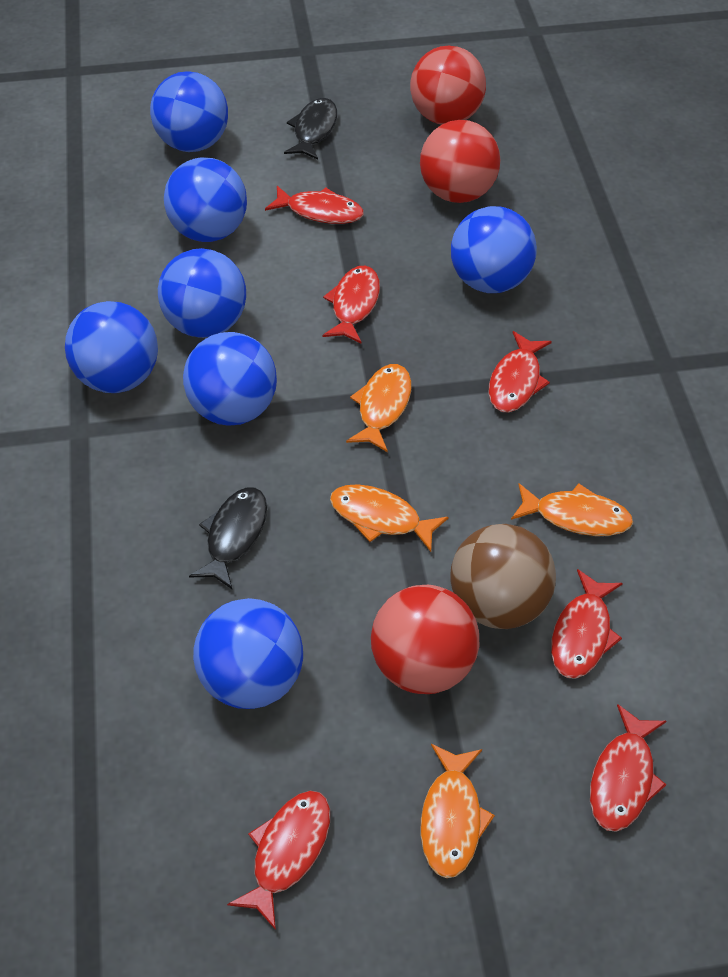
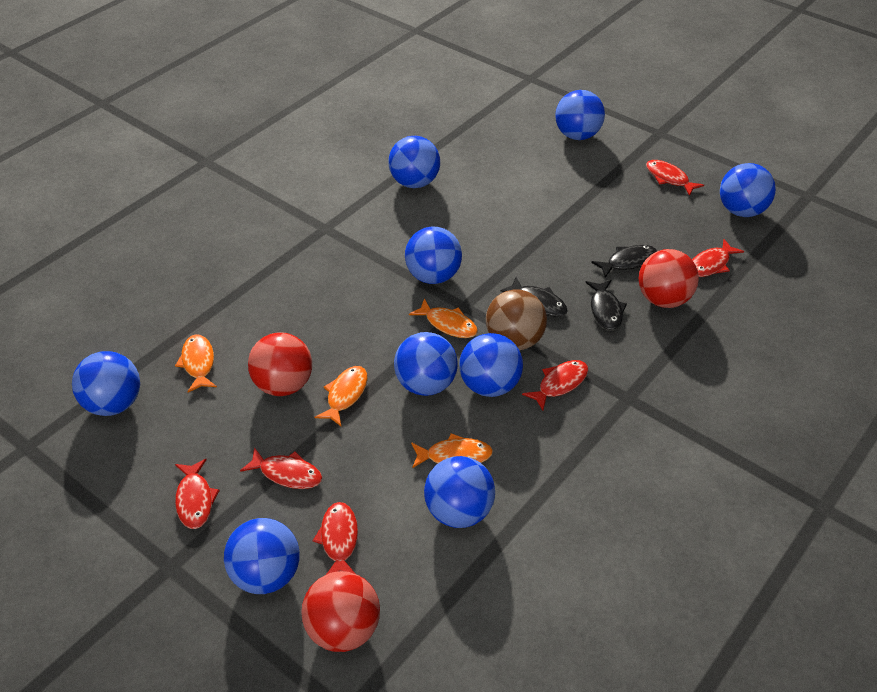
black fish: [189,487,267,589] [284,98,337,160] = 2 -> [500,277,568,317] [585,280,627,330] [591,245,657,278] = 3
blue ball: [65,301,158,393] [150,71,228,152] [158,248,246,338] [164,157,247,242] [183,332,277,425] [193,598,303,709] [451,206,537,293] = 7 -> [72,351,140,416] [224,518,300,594] [388,136,440,188] [394,332,458,396] [405,226,462,284] [424,456,495,528] [459,333,523,397] [555,90,605,140] [720,163,776,217] = 9

